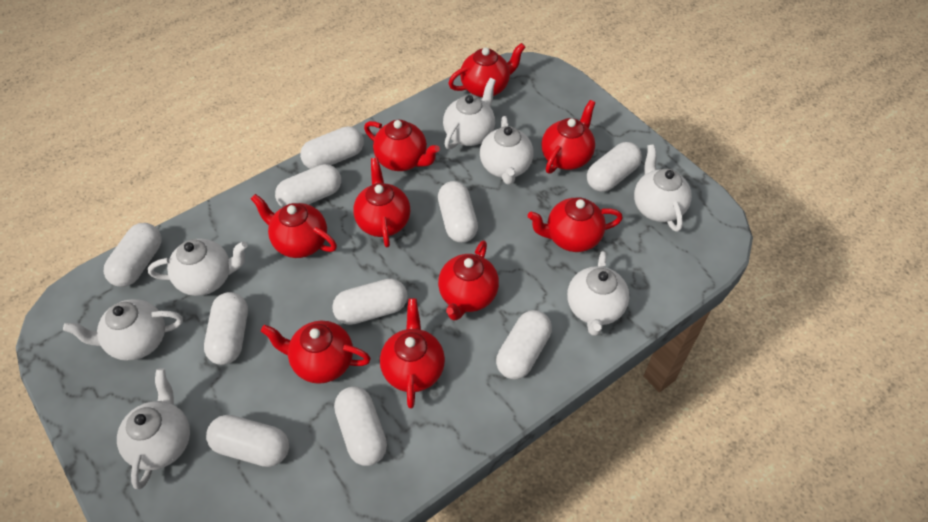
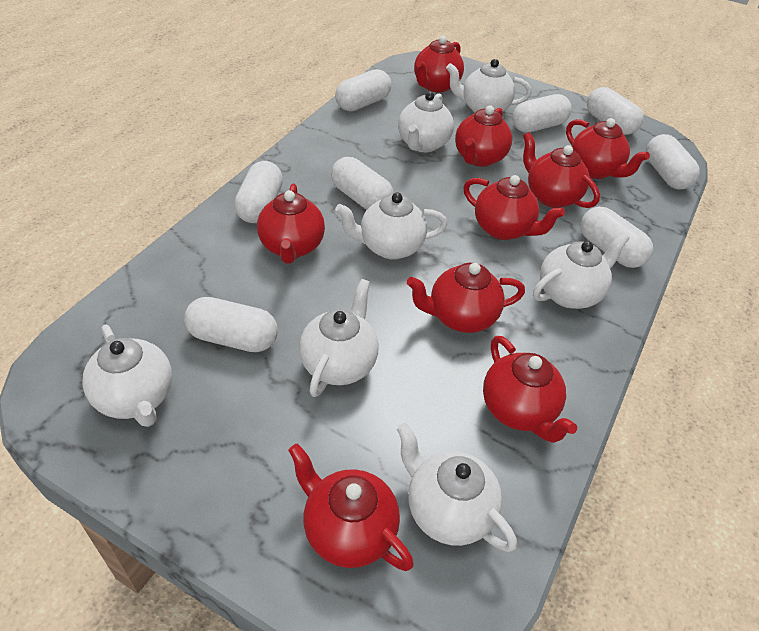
white capsule: [103,223,162,287] [204,292,248,365] [206,415,289,467] [275,164,341,207] [300,126,364,169] [332,278,408,325] [334,386,387,466] [438,181,478,243] [496,310,552,379] [587,142,642,192] = 10 -> [184,297,278,352] [234,161,283,223] [331,157,394,210] [335,69,391,111] [512,94,572,133] [581,207,653,268] [587,87,643,135] [646,134,700,190] = 8

